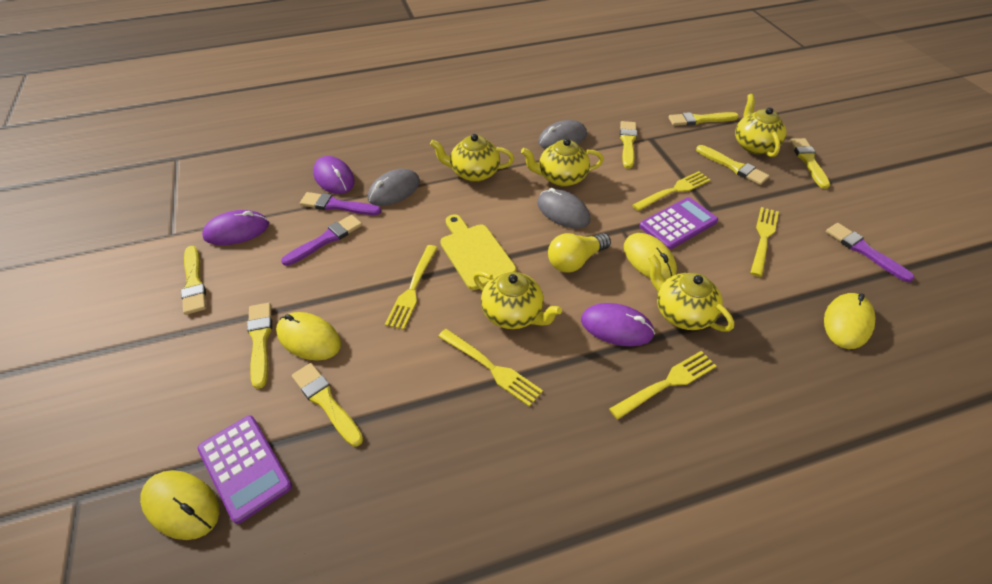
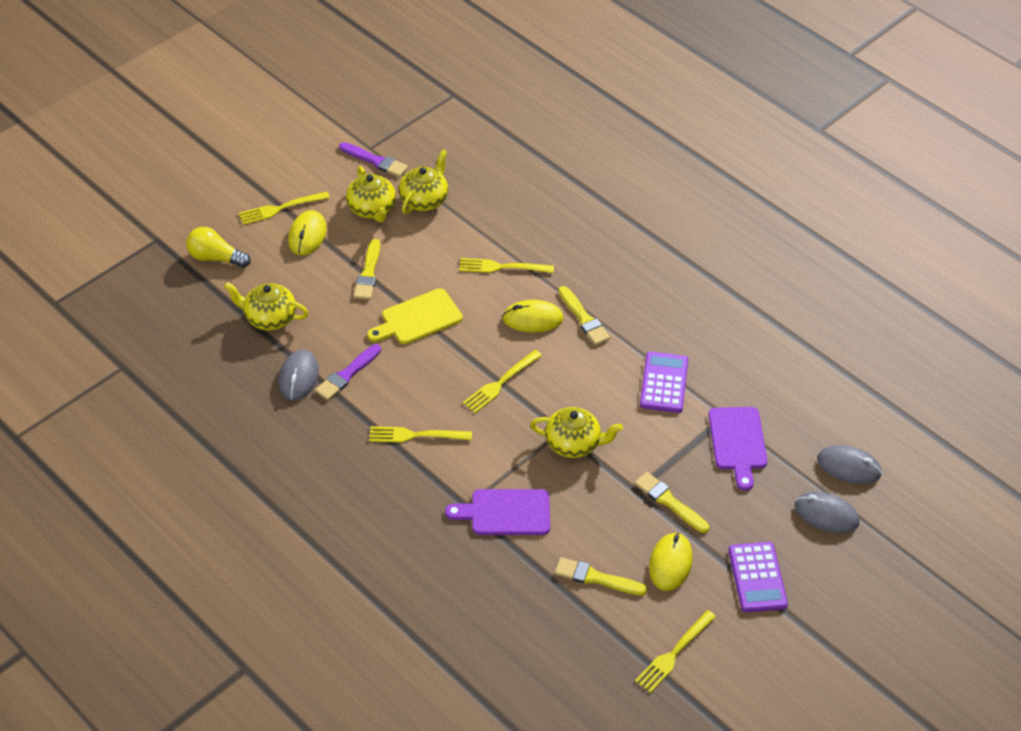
purple brush: [281,215,362,266] [300,192,381,215] [826,223,914,282] = 3 -> [315,344,381,400] [339,142,408,177] = 2
purple cutting board: none = 0 -> [445,489,550,535] [708,407,767,491] = 2
purple mouse: [202,210,269,245] [313,156,355,194] [581,303,655,346] = 3 -> none = 0
yellow brush: [181,246,206,315] [247,303,272,389] [292,363,363,447] [620,121,637,169] [668,112,739,126] [696,145,769,185] [790,138,830,189] = 7 -> [354,239,380,300] [555,557,647,596] [558,286,610,345] [634,472,709,533] = 4
yellow mouse: [140,470,219,540] [276,312,341,361] [624,233,677,280] [824,293,875,349] = 4 -> [288,210,327,255] [502,300,564,333] [649,532,693,591] = 3
yellow teapot: [430,134,514,182] [473,271,562,329] [521,138,604,187] [648,254,734,332] [735,94,787,157] = 5 -> [224,282,308,331] [346,166,396,223] [399,149,448,214] [530,407,623,458] = 4

